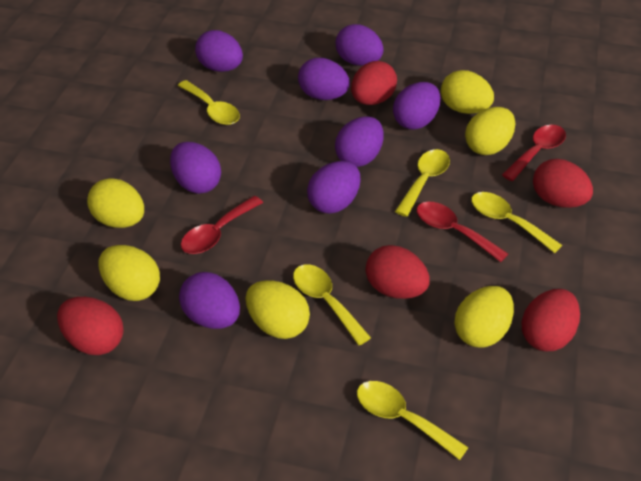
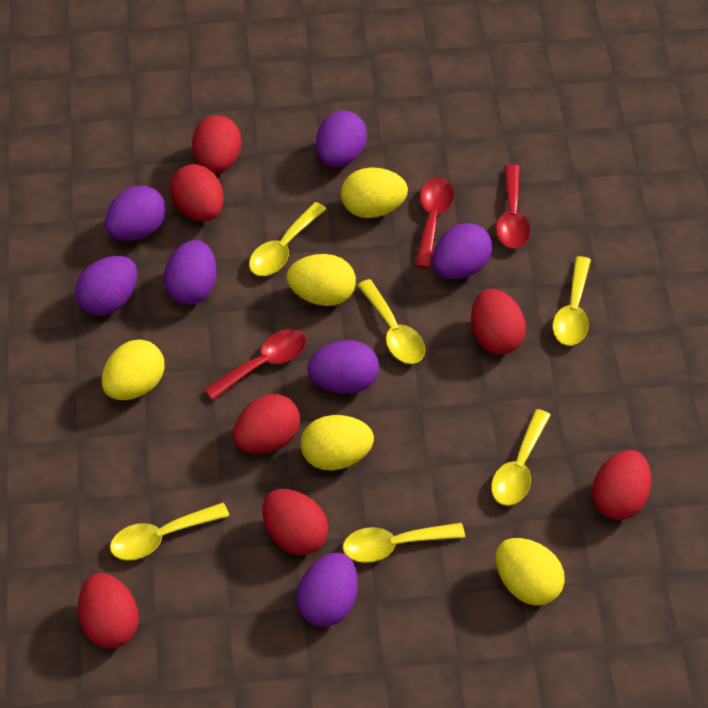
purple egg: [170,142,221,194] [179,272,240,329] [195,30,243,72] [298,58,350,100] [307,161,361,214] [335,24,384,66] [335,116,384,167] [393,82,440,130] = 8 -> [75,256,137,316] [105,186,166,241] [164,240,217,305] [296,553,358,627] [307,340,379,394] [316,111,367,167] [433,223,492,279] = 7
red egg: [57,297,124,355] [351,61,397,105] [366,245,430,299] [522,289,580,351] [533,159,593,208] = 5 -> [78,573,139,648] [170,164,224,222] [192,115,241,174] [233,394,300,454] [262,489,328,555] [471,289,526,355] [592,450,651,520] = 7
yellow egg: [87,178,144,228] [98,245,160,301] [245,280,310,339] [441,70,494,114] [454,286,514,348] [465,107,516,155] = 6 -> [102,340,165,400] [287,254,356,306] [301,415,374,471] [341,167,408,218] [495,538,565,605] = 5
yellow spoon: [178,80,240,125] [293,264,371,345] [357,381,469,460] [395,149,450,217] [471,192,562,253] = 5 -> [110,503,229,561] [249,202,326,276] [343,523,465,563] [357,279,425,364] [491,409,551,506] [552,256,591,345] = 6

